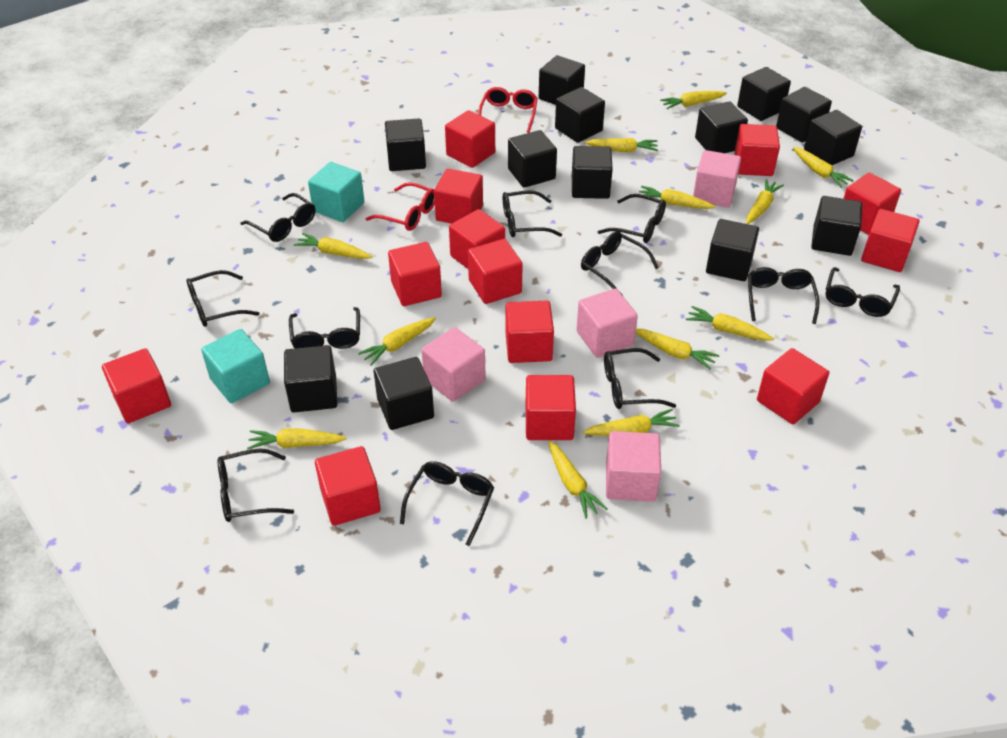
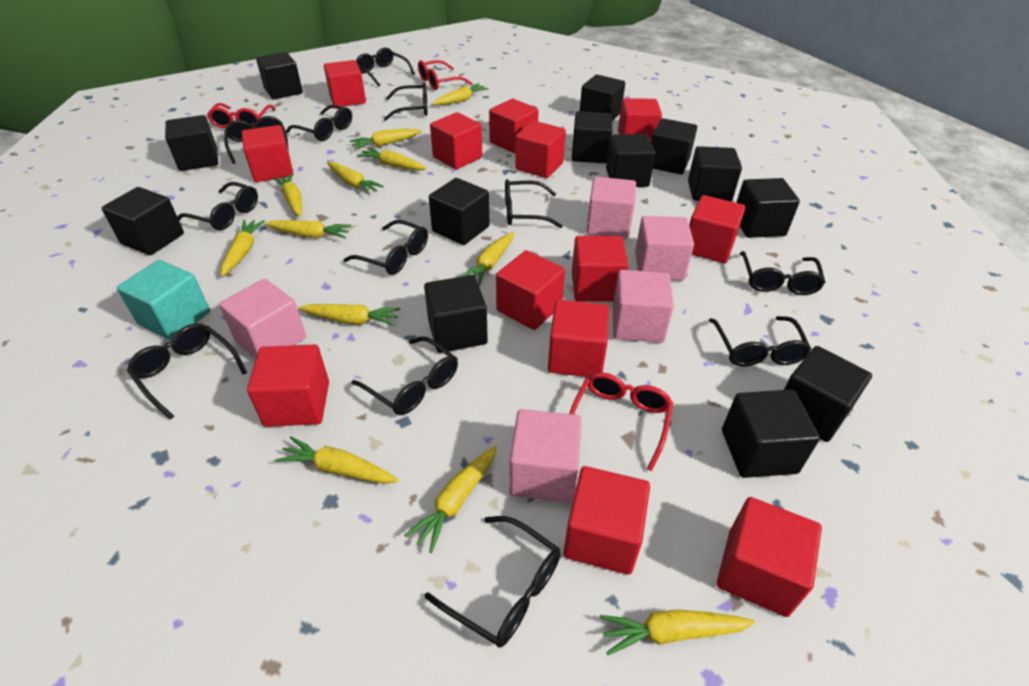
black glasses: [186,270,259,327] [218,448,294,522] [240,193,315,242] [289,307,360,349] [400,461,494,546] [503,190,562,237] [581,231,659,296] [598,194,666,243] [604,348,676,409] [748,267,819,324] [826,267,900,317] = 11 -> [127,323,247,420] [178,182,258,230] [224,116,289,164] [286,105,352,141] [343,220,428,275] [351,336,458,415] [356,48,415,86] [384,82,428,121] [424,516,561,648] [505,179,563,228] [709,316,812,367] [739,251,826,295] = 12
pink cube: [421,327,486,402] [577,288,638,358] [606,431,661,502] [693,150,741,207] = 4 -> [219,279,306,359] [509,409,582,503] [586,177,636,239] [613,270,674,343] [635,216,694,280] = 5
red glasses: [365,182,435,231] [478,87,538,133] = 2 -> [207,103,276,129] [418,60,473,90] [569,372,673,472] = 3
turquoise cube: [201,329,270,403] [308,162,364,222] = 2 -> [117,260,210,341] = 1

